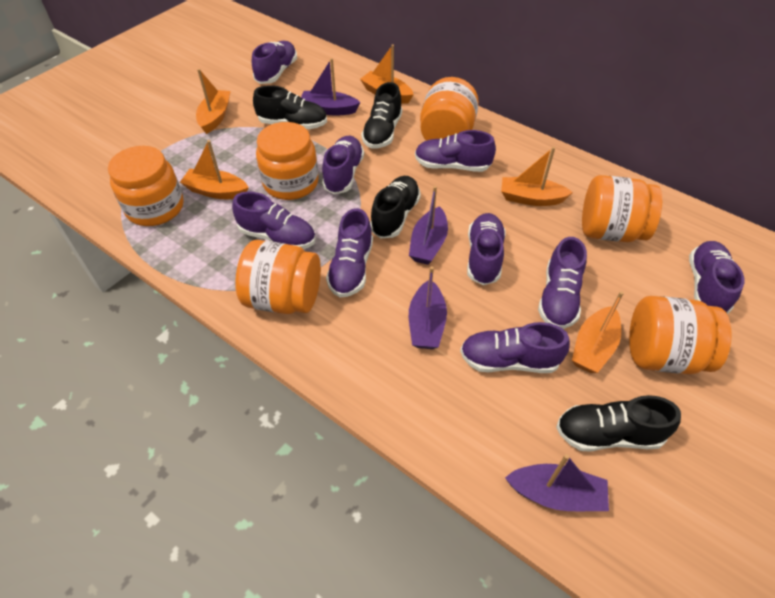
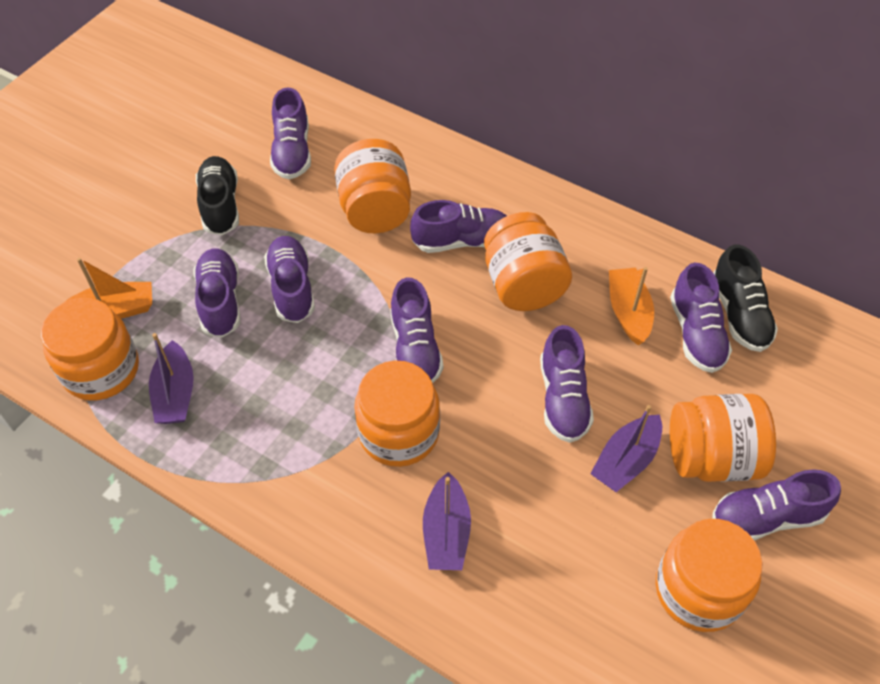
black shoe: [253,85,327,129] [361,82,402,149] [370,176,421,238] [556,395,681,452] = 4 -> [196,156,239,235] [714,244,778,352] = 2
orange boat: [180,140,249,199] [196,69,231,134] [360,44,414,104] [501,147,573,206] [572,291,624,373] = 5 -> [65,258,152,319] [609,267,654,345] = 2
purple boat: [301,58,361,115] [409,186,448,265] [409,266,447,349] [505,454,609,511] = 4 -> [149,333,194,424] [423,472,471,570] [590,405,662,492] = 3
purple shoe: [232,192,316,249] [252,41,297,84] [322,136,364,194] [326,208,373,297] [415,130,496,172] [460,322,570,373] [467,213,506,285] [538,237,587,329] [689,241,745,314] = 9 -> [194,248,240,338] [264,236,315,323] [270,87,311,179] [390,277,443,383] [410,200,507,253] [540,325,594,443] [670,263,732,373] [712,469,841,541] = 8

